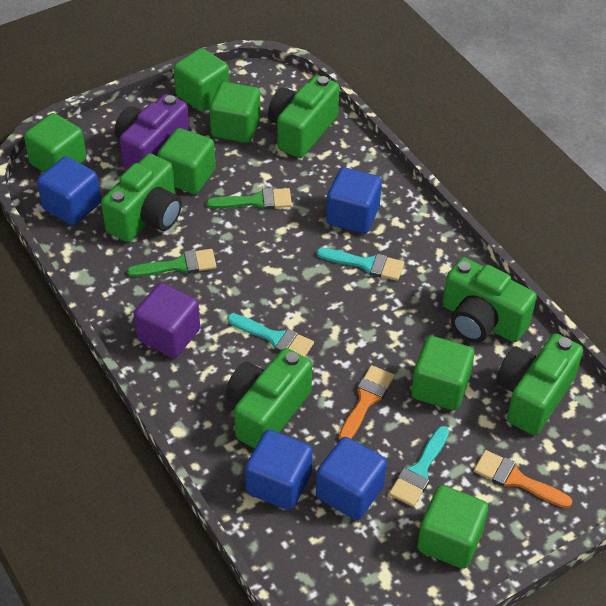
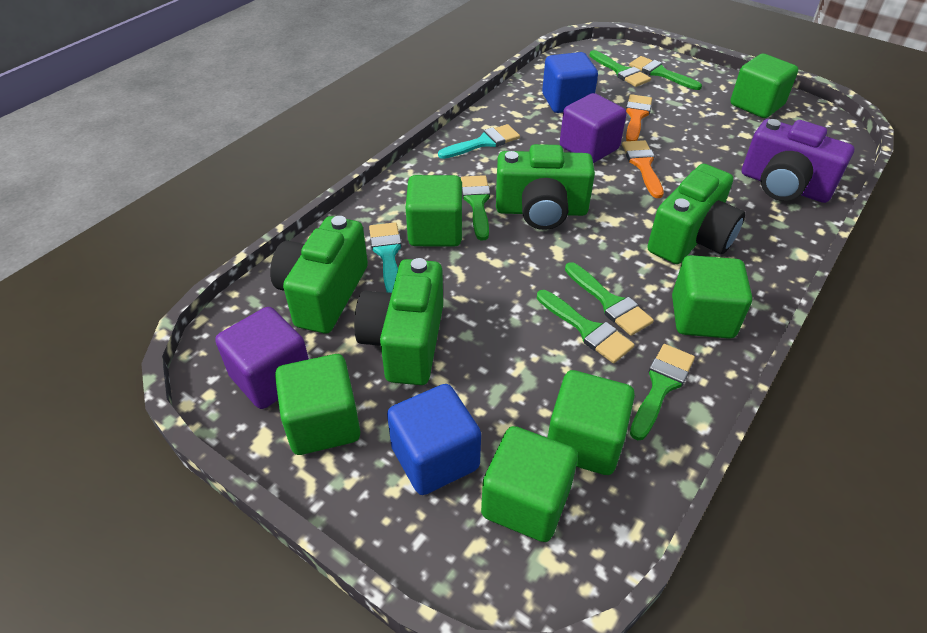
blue cube: [37,156,101,225] [245,430,313,510] [316,437,387,520] [326,167,382,234] = 4 -> [387,384,481,495] [542,52,598,113] = 2
green brush: [127,249,217,277] [207,188,292,210] = 2 -> [461,175,490,240] [537,290,635,363] [565,262,654,336] [589,50,651,87] [629,56,702,90] [630,344,695,441] = 6
green camera: [101,153,182,242] [225,348,312,449] [268,75,339,158] [443,257,537,342] [496,333,583,435] = 5 -> [270,216,368,334] [354,258,443,385] [496,144,595,230] [647,164,745,264] = 4
purple cube: [134,283,200,358] = 1 -> [215,307,309,409] [560,93,627,163] = 2
turquoise brush: [227,313,314,357] [316,248,404,281] [389,426,449,507] = 3 -> [369,222,402,293] [438,124,520,159] = 2

